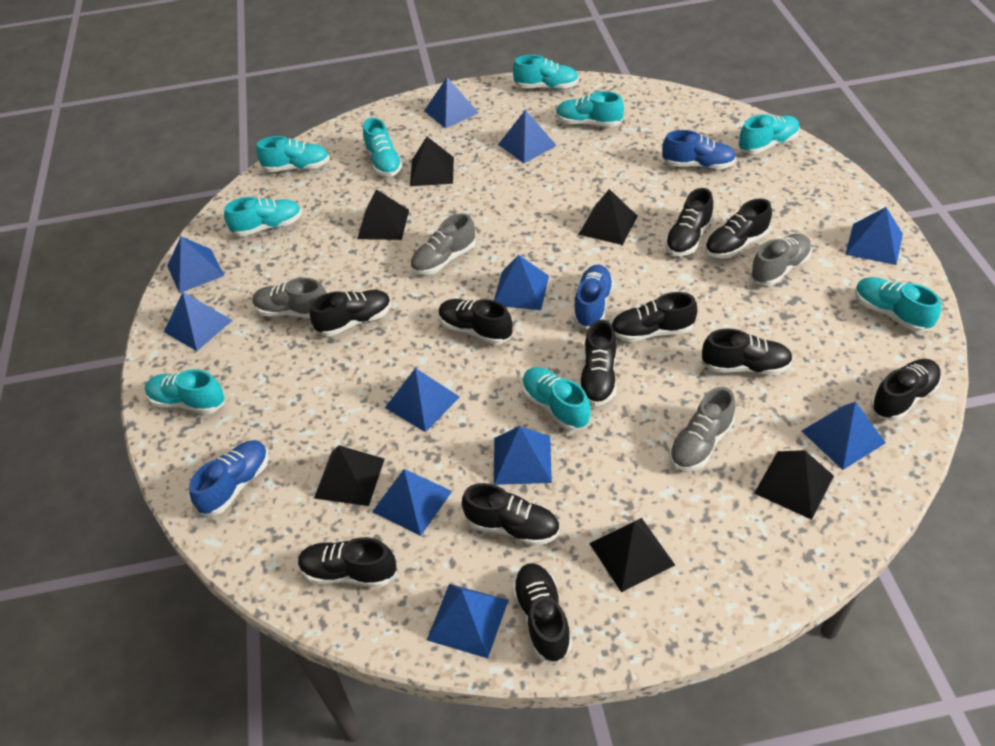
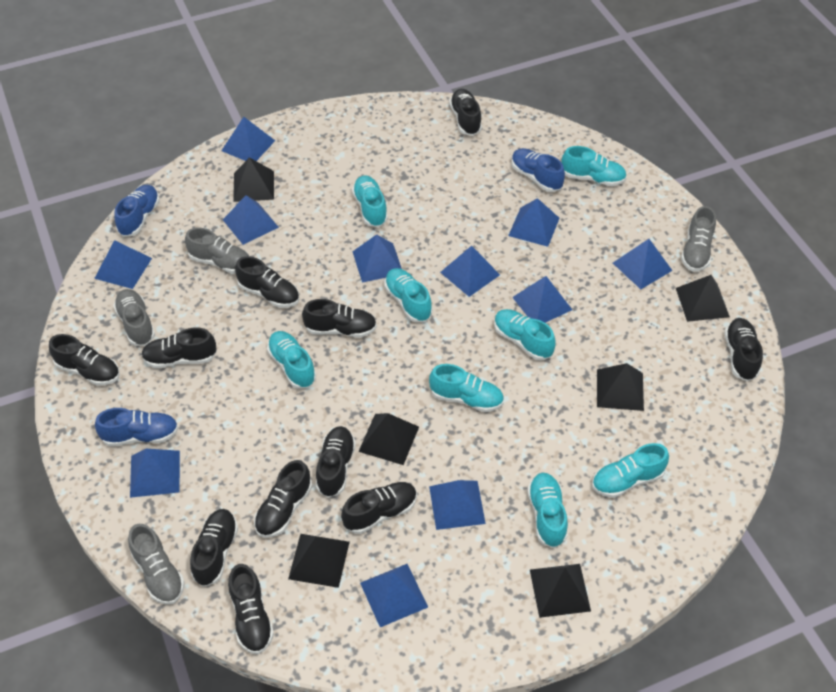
turquoise shoe: [145,369,225,414] [224,197,302,237] [256,136,330,172] [363,118,403,177] [513,55,579,89] [522,367,591,431] [556,91,624,127] [738,114,800,154] [855,277,941,332] = 9 -> [267,331,316,389] [352,175,388,227] [384,268,432,322] [429,364,504,412] [494,309,556,360] [527,473,568,548] [561,146,627,186] [592,443,669,498] = 8

